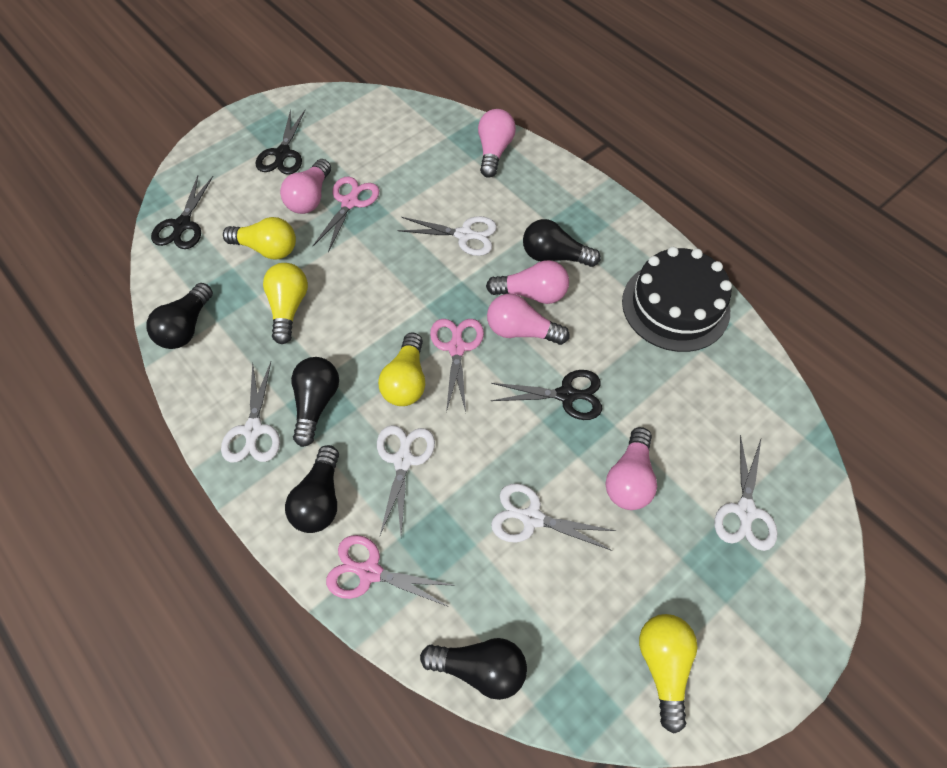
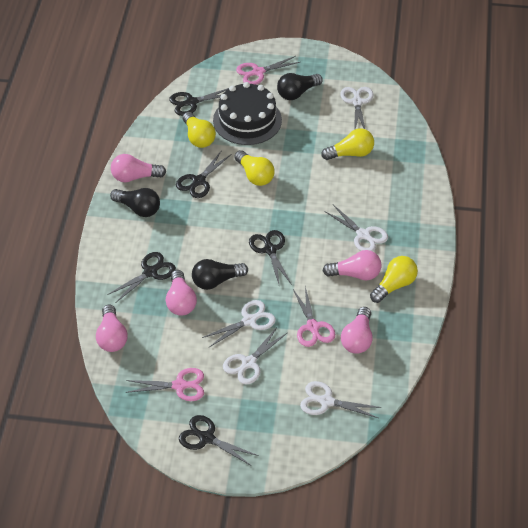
black light bulb: [147,283,213,349] [285,445,339,533] [291,357,339,447] [420,638,527,700] [523,219,600,267] = 5 -> [110,188,160,217] [192,259,248,290] [277,73,323,100] = 3
black scissors: [151,176,213,249] [256,109,305,175] [491,370,602,420] = 3 -> [107,252,176,302] [169,88,229,116] [176,150,230,198] [179,415,259,466] [249,230,292,285] = 5

